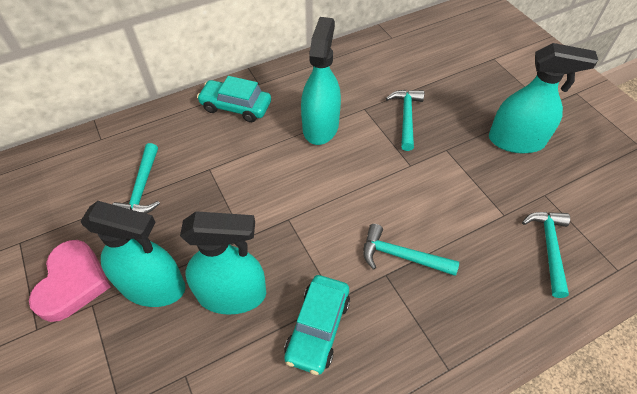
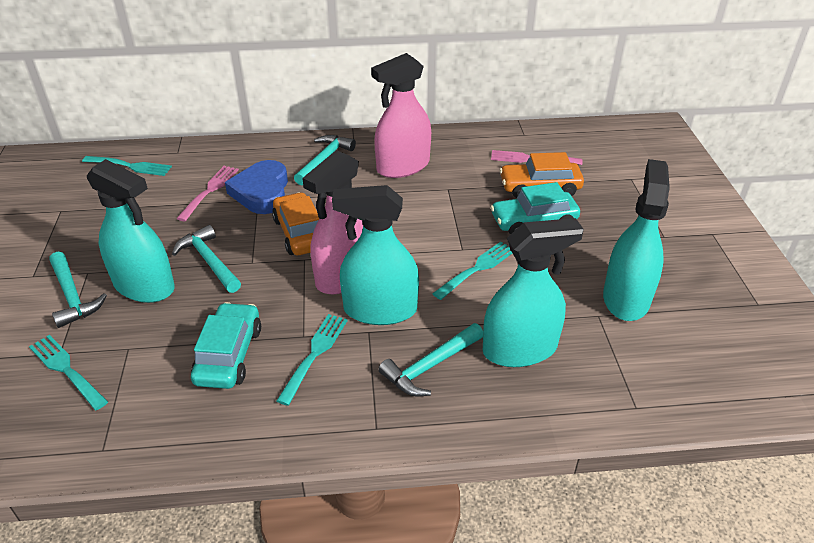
blue heart: none = 0 -> [225,160,288,214] = 1
orange car: none = 0 -> [272,192,320,255] [500,152,584,198] = 2
pink fork: none = 0 -> [176,166,239,221] [491,150,583,165] = 2
pink heart: [29,240,111,322] = 1 -> none = 0
pink spray bottle: none = 0 -> [302,150,363,295] [371,53,431,178] = 2
turquoise fork: none = 0 -> [29,335,108,410] [82,156,172,176] [276,314,348,406] [432,242,512,300] = 4

